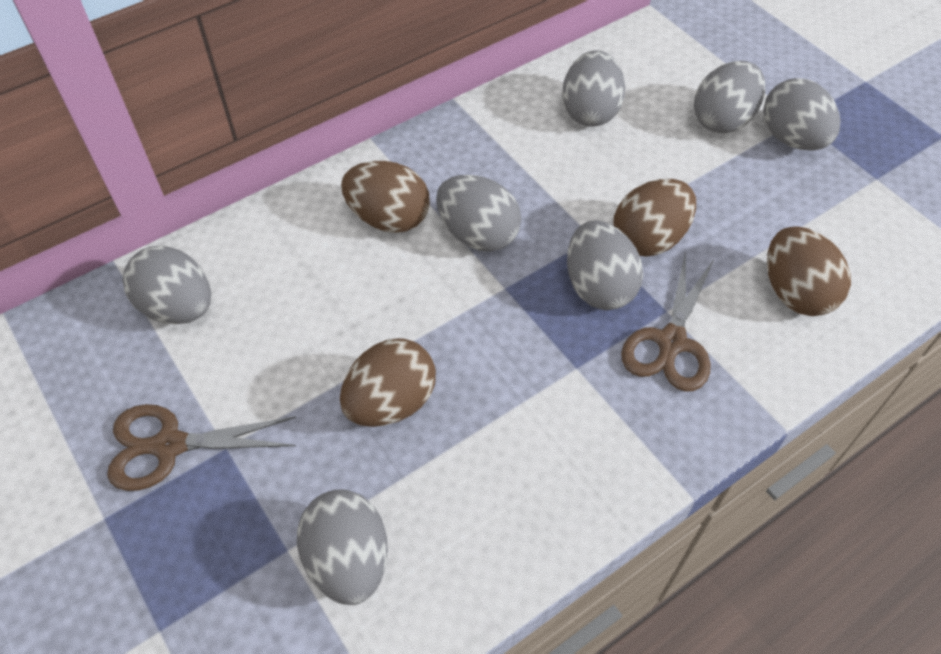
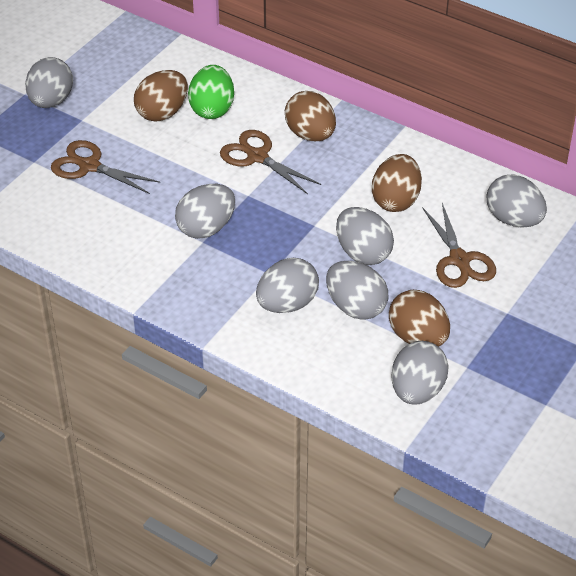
brown scissors: [107,404,296,491] [621,251,715,392] = 2 -> [51,140,160,194] [220,130,321,194] [422,203,496,288] = 3
green egg: none = 0 -> [188,65,234,119] = 1

